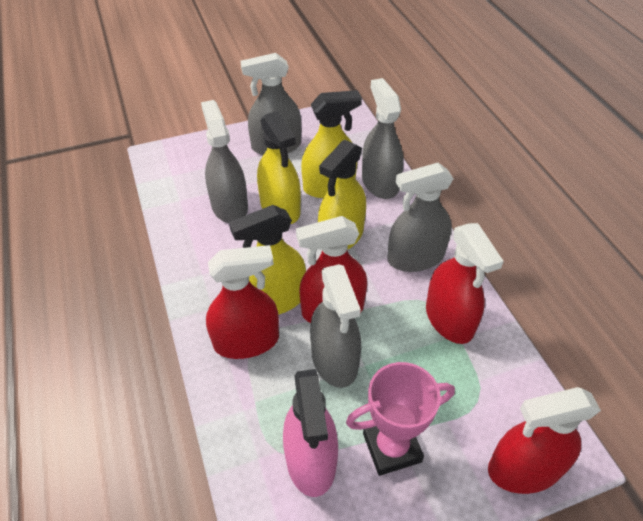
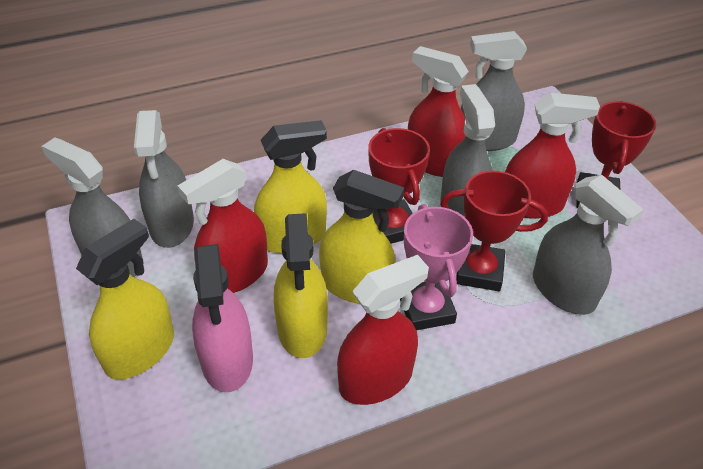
red trophy: none = 0 -> [368,128,430,244] [440,171,548,291] [576,101,656,208] = 3

